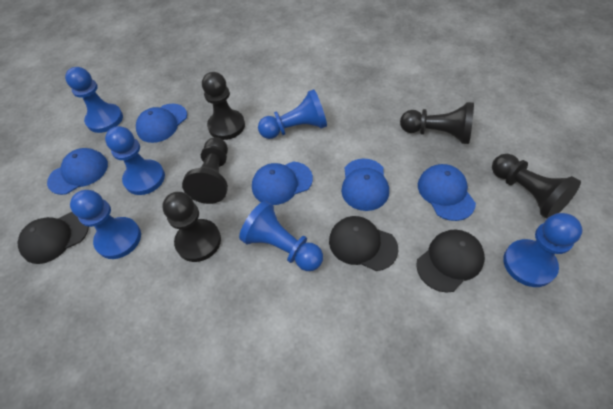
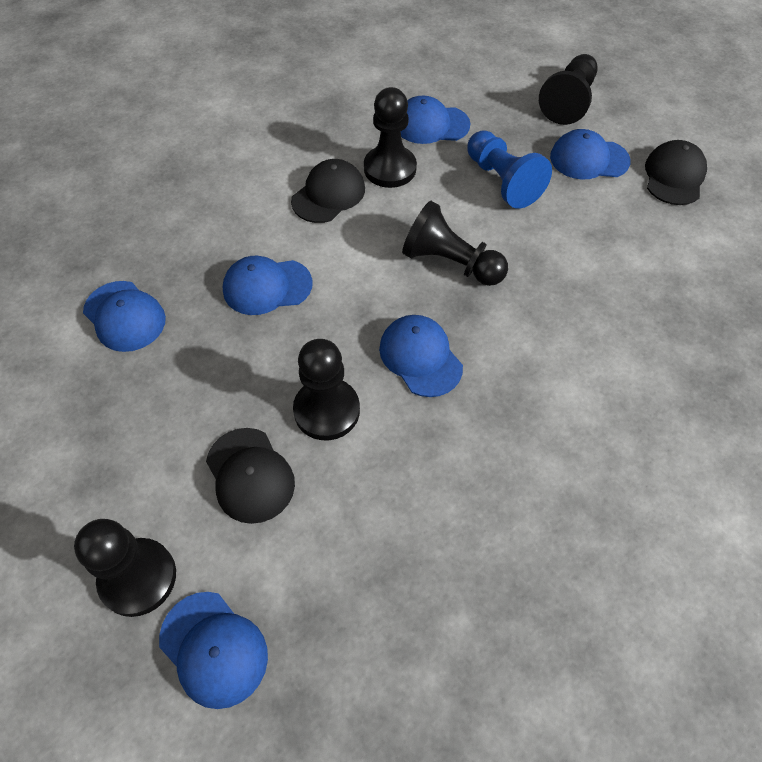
blue cap: [47,148,108,195] [136,104,187,143] [252,162,313,205] [341,158,389,211] [418,164,476,221] = 5 -> [83,281,166,352] [159,592,268,709] [223,256,313,315] [379,315,463,397] [401,96,471,144] [550,129,631,179] = 6
blue pawn: [65,67,123,133] [70,190,141,259] [105,126,165,195] [239,201,323,271] [258,89,327,139] [503,213,582,287] = 6 -> [467,130,552,209] = 1

